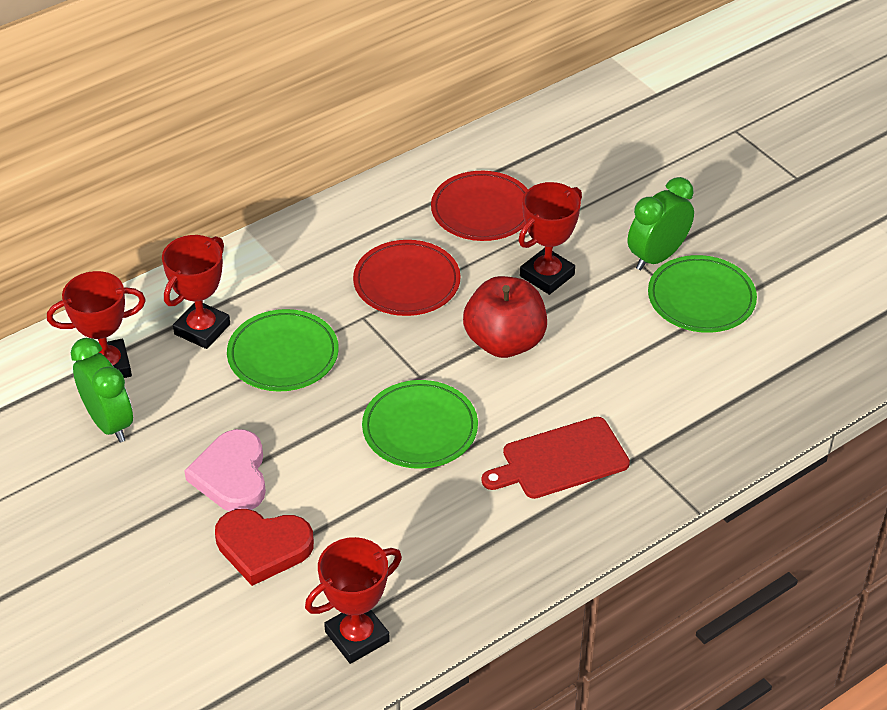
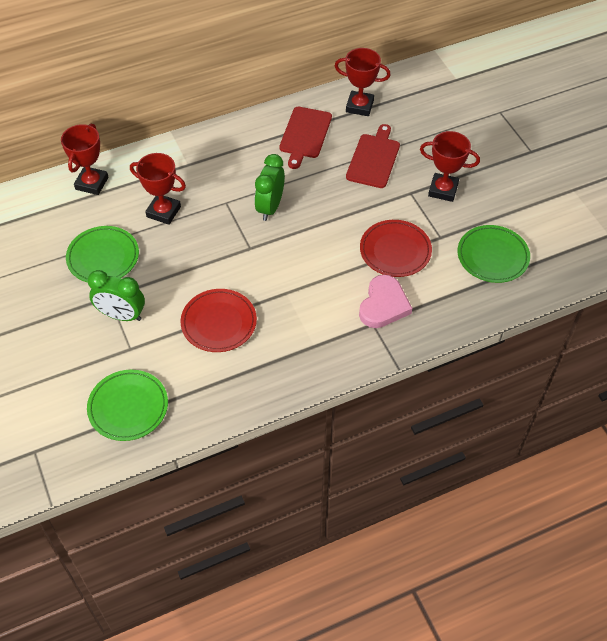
red apple: [463,276,547,358] = 1 -> none = 0
red cutting board: [482,417,630,499] = 1 -> [279,107,332,169] [346,124,400,188] = 2
red heart: [215,509,314,586] = 1 -> none = 0

